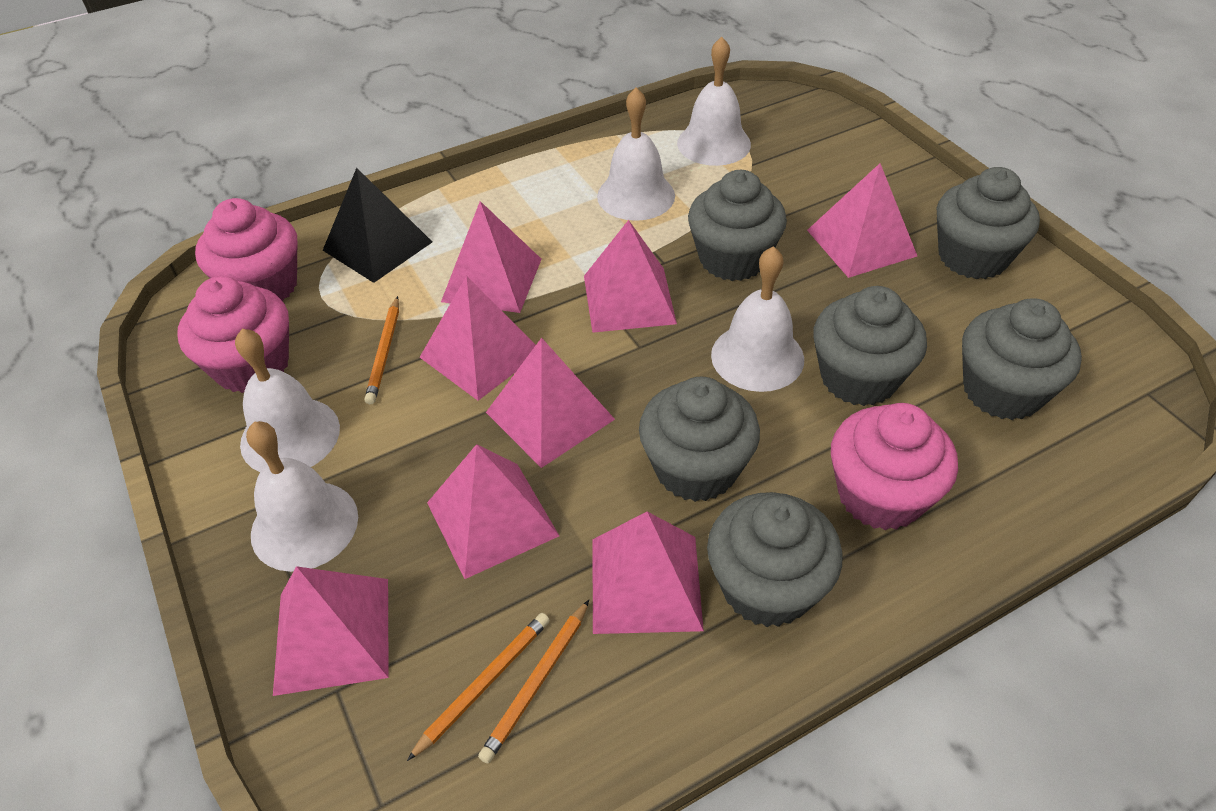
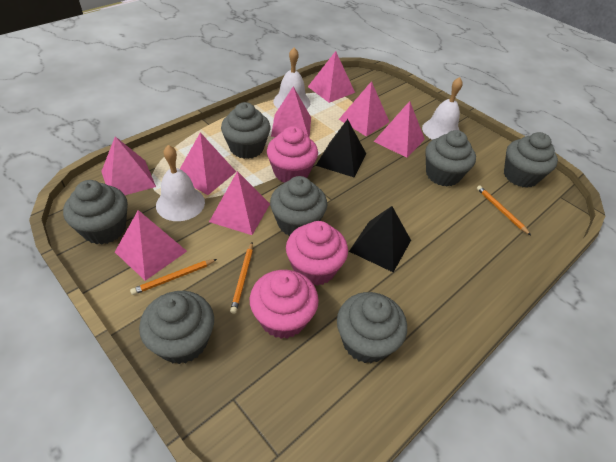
black pyramid: [323,168,432,283] = 1 -> [316,119,366,177] [349,206,411,272] = 2
grey cupcake: [639,377,760,502] [688,170,787,281] [707,492,843,627] [813,286,927,406] [937,167,1040,279] [962,298,1082,420] = 6 -> [63,180,128,245] [139,291,214,364] [221,102,271,159] [270,176,327,236] [337,292,407,363] [425,130,476,187] [504,132,558,188] = 7
white bell: [235,329,340,472] [246,421,358,572] [597,88,675,221] [677,37,751,166] [711,246,804,392] = 5 -> [156,145,205,221] [273,48,310,109] [422,77,463,140] = 3

